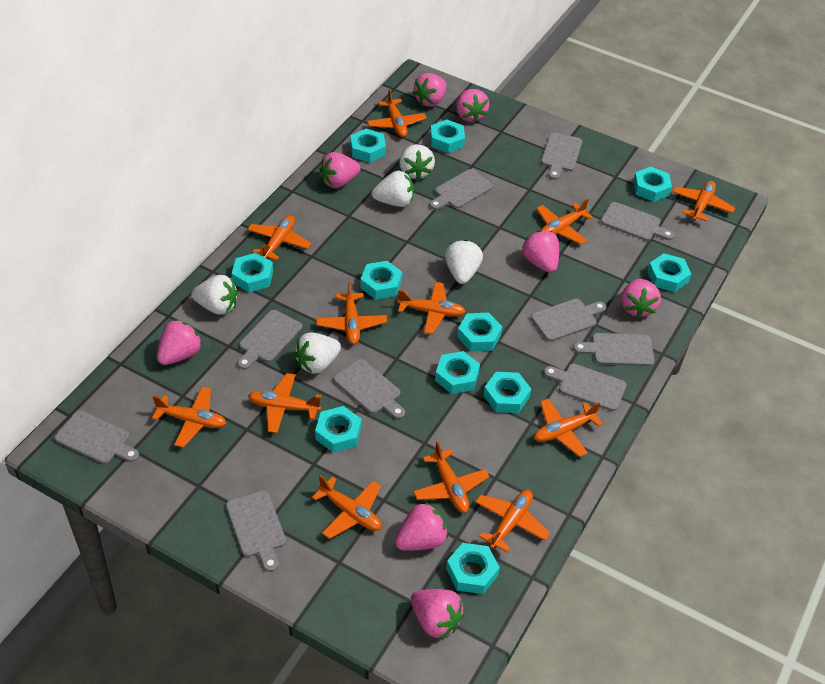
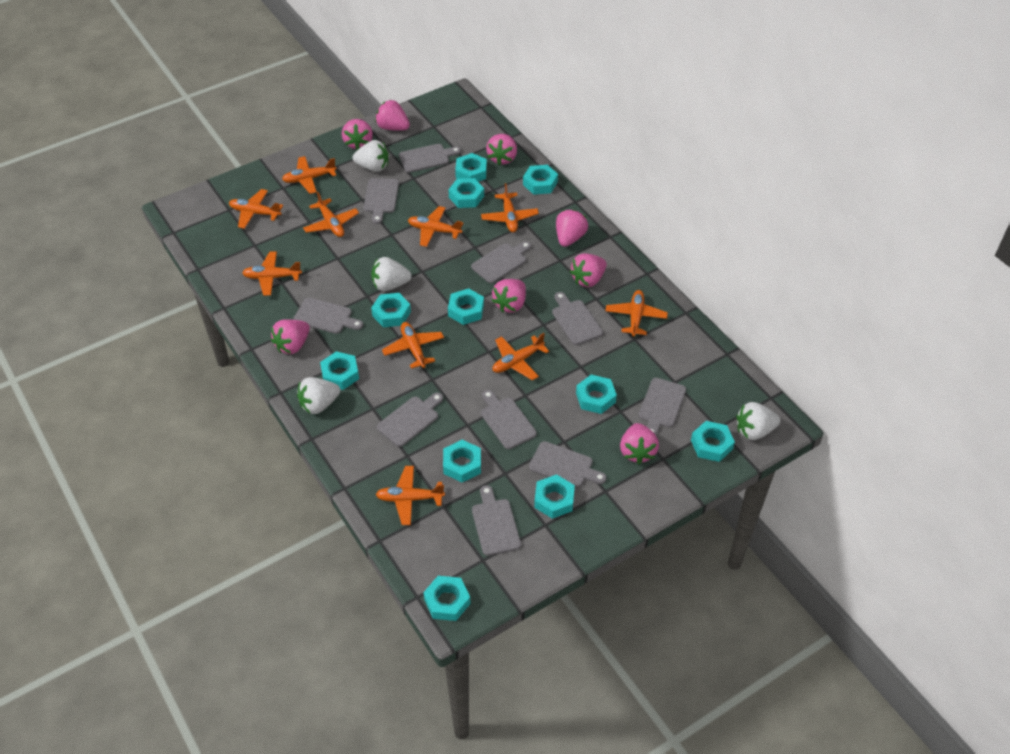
orange plane: [152,387,226,448] [247,215,311,260] [248,373,321,433] [312,475,381,539] [316,282,387,345] [367,89,427,137] [397,282,466,334] [413,441,490,513] [475,490,550,553] [534,399,603,457] [536,198,593,245] [673,181,735,222] = 12 -> [229,189,283,229] [242,251,302,296] [282,156,336,194] [303,192,359,237] [376,466,445,525] [382,322,444,369] [408,206,463,247] [481,183,539,232] [492,333,549,380] [605,290,668,337] = 10
white strawberry: [191,275,238,315] [294,333,341,374] [372,171,414,207] [399,144,435,180] [445,239,483,284] = 5 -> [297,377,340,414] [353,140,389,172] [371,257,412,291] [736,402,781,440] = 4

